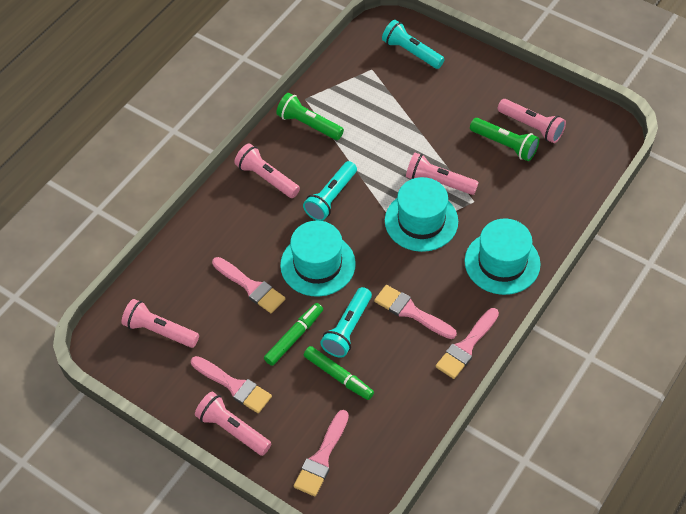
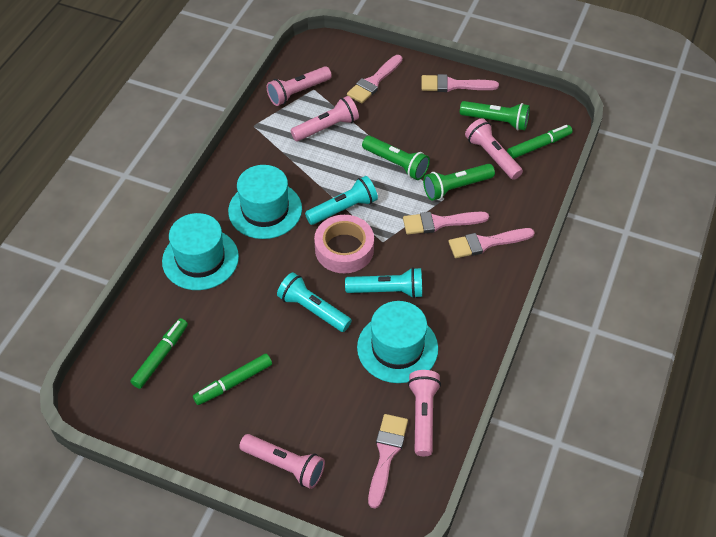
green flashlight: [276,93,344,140] [470,118,539,161] = 2 -> [362,136,430,180] [423,164,495,201] [460,101,530,130] = 3
green marker: [264,303,323,366] [304,346,374,400] = 2 -> [130,318,188,389] [193,354,272,405] [507,125,572,159] = 3
pink tape: none = 0 -> [314,215,374,273] = 1

